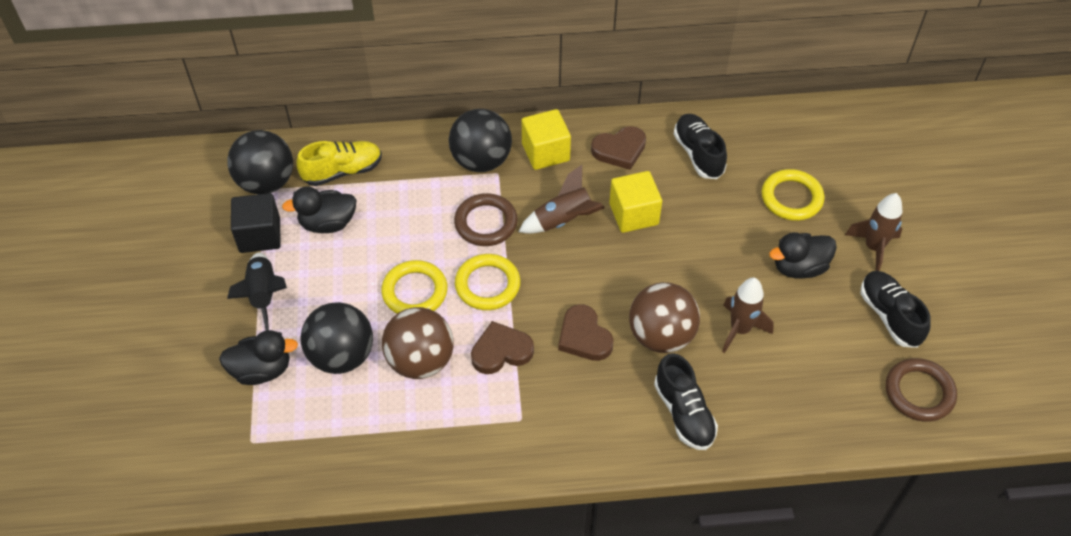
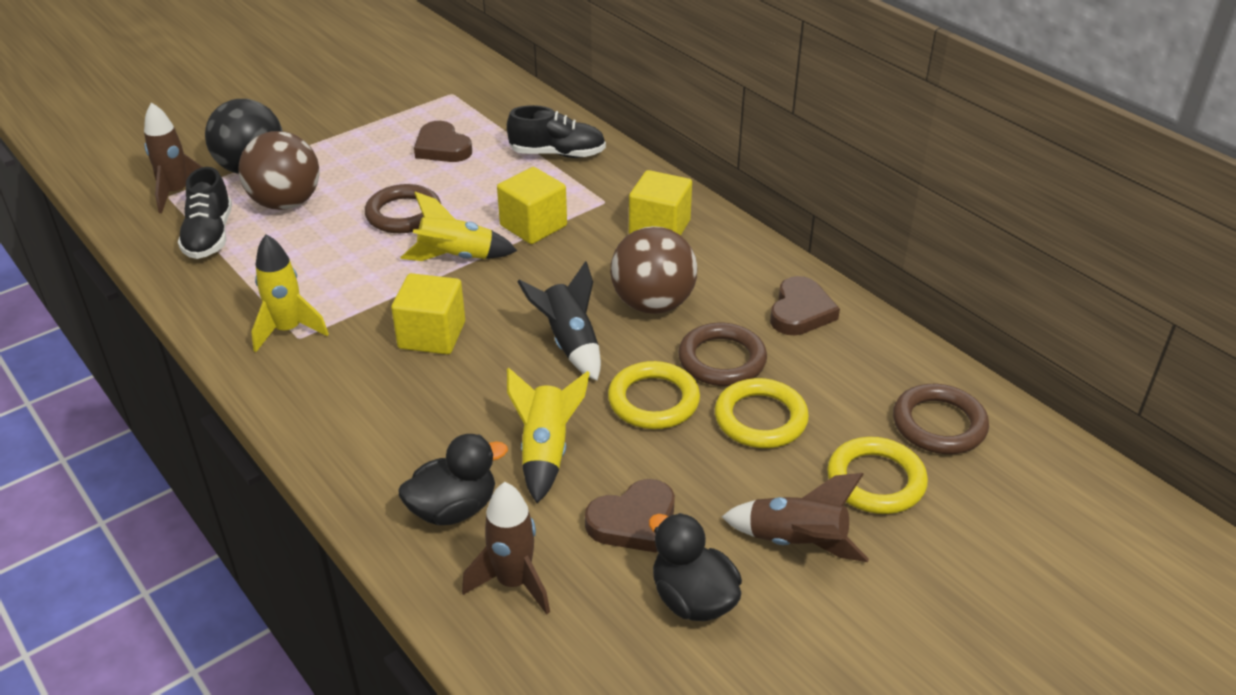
black ball: [227,130,293,194] [301,302,373,374] [449,109,512,172] = 3 -> [205,99,283,174] = 1
black cube: [231,193,281,253] = 1 -> none = 0
black duck: [219,330,298,385] [282,186,357,233] [769,232,837,279] = 3 -> [398,434,508,525] [649,513,742,621] = 2
black shoe: [654,353,718,450] [674,114,727,179] [861,271,931,348] = 3 -> [178,167,232,259] [507,105,606,158] = 2
brown ring: [454,193,518,246] [886,358,957,422] = 2 -> [365,184,441,233] [678,323,767,386] [893,384,989,454] = 3
yellow cube: [522,109,571,170] [609,171,662,233] = 2 -> [391,273,465,355] [497,167,567,244] [629,170,692,236] = 3
yellow rocket: none = 0 -> [251,234,329,352] [400,192,517,261] [507,368,590,503] = 3
yellow shoe: [297,141,382,186] = 1 -> none = 0

